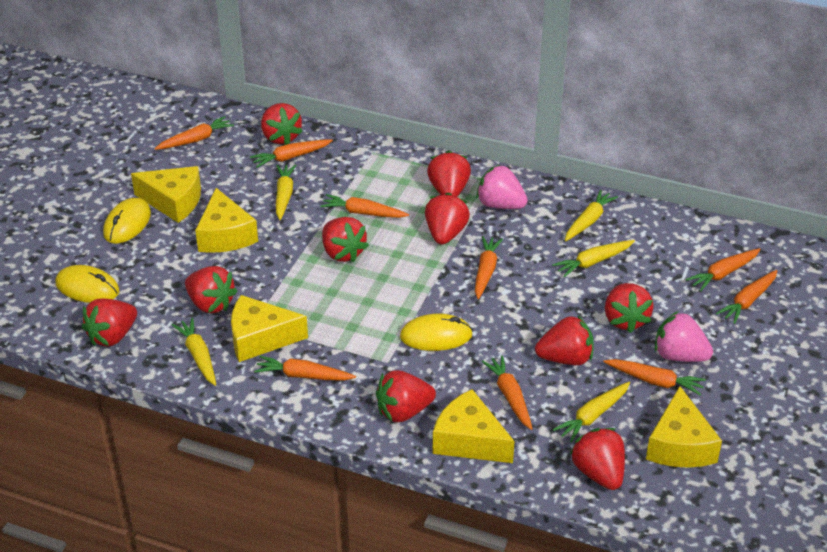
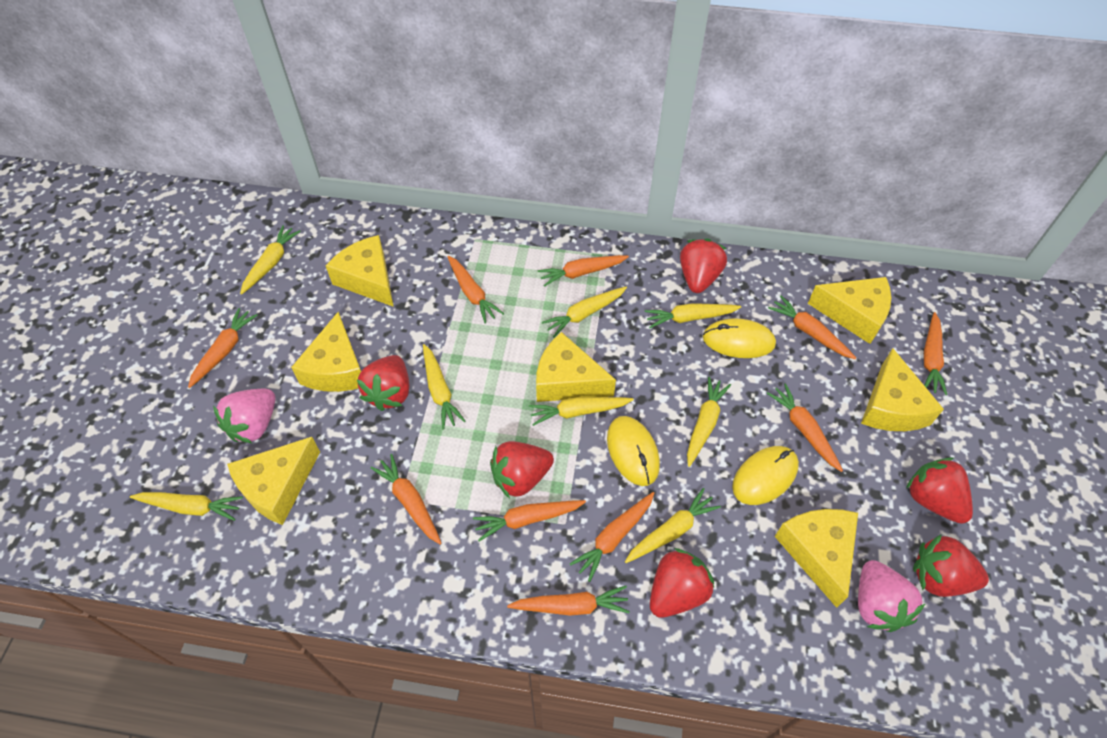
orange carrot: [155,116,234,150] [250,139,333,168] [254,356,356,381] [320,194,409,218] [475,236,503,299] [481,355,533,430] [603,359,706,396] [686,248,761,291] [716,270,777,324] = 9 -> [188,308,257,388] [370,454,442,545] [447,256,504,323] [473,500,586,541] [507,586,630,616] [538,255,629,287] [570,492,654,582] [767,383,843,472] [768,296,856,359] [924,312,947,395] = 10
red strawberry: [82,299,137,346] [185,266,237,313] [261,103,303,145] [322,217,369,263] [376,370,436,422] [425,192,470,245] [427,150,471,197] [535,316,594,365] [570,428,625,490] [605,283,654,333] = 10 -> [357,355,410,411] [490,441,554,499] [650,548,714,618] [680,238,727,293] [906,457,973,524] [913,535,989,597] = 6
yellow carrot: [172,318,216,386] [276,164,296,220] [552,240,635,277] [553,382,630,443] [565,190,618,241] = 5 -> [130,492,243,521] [240,225,301,295] [423,344,466,430] [529,397,633,426] [542,287,627,337] [625,488,721,563] [645,303,741,328] [687,377,731,467] = 8
yellow cheese: [131,166,201,223] [195,188,258,253] [231,295,308,362] [433,389,515,463] [646,386,722,468] = 5 -> [227,437,320,525] [291,312,361,392] [326,235,394,307] [536,332,616,402] [775,509,858,608] [808,277,891,344] [861,348,944,431] = 7

